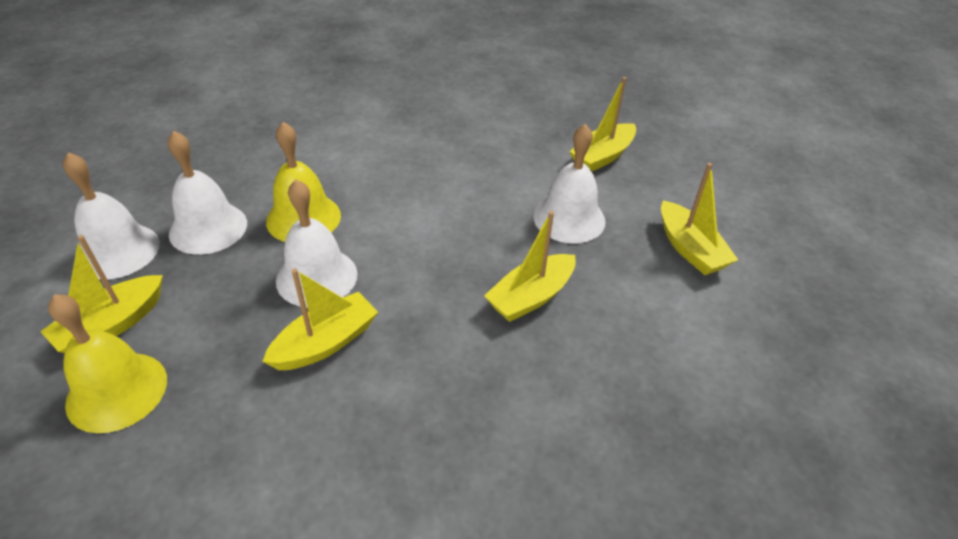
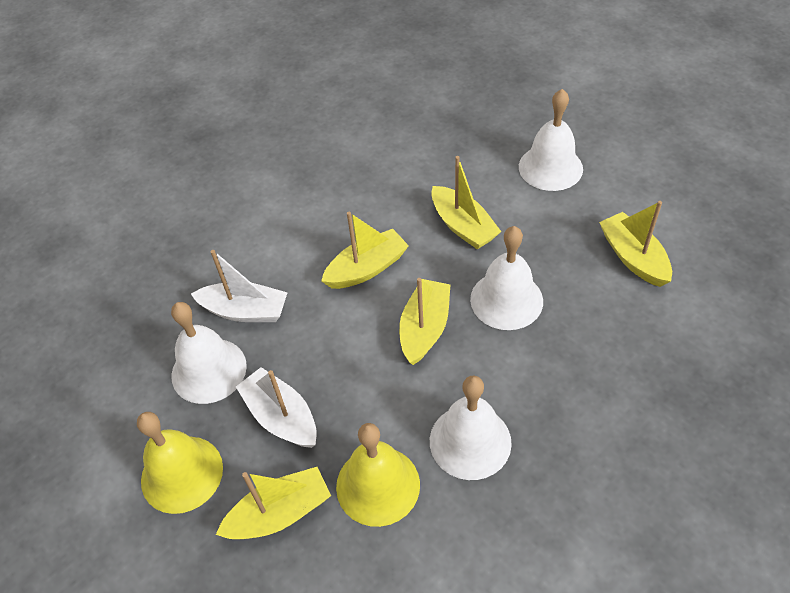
white boat: none = 0 -> [191,250,288,322] [236,367,317,448] = 2

